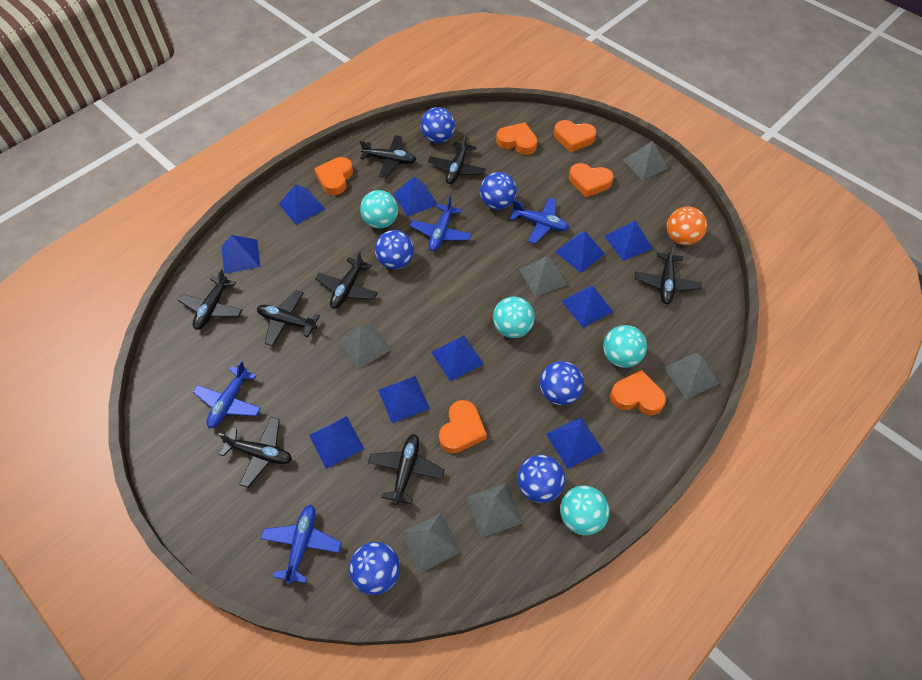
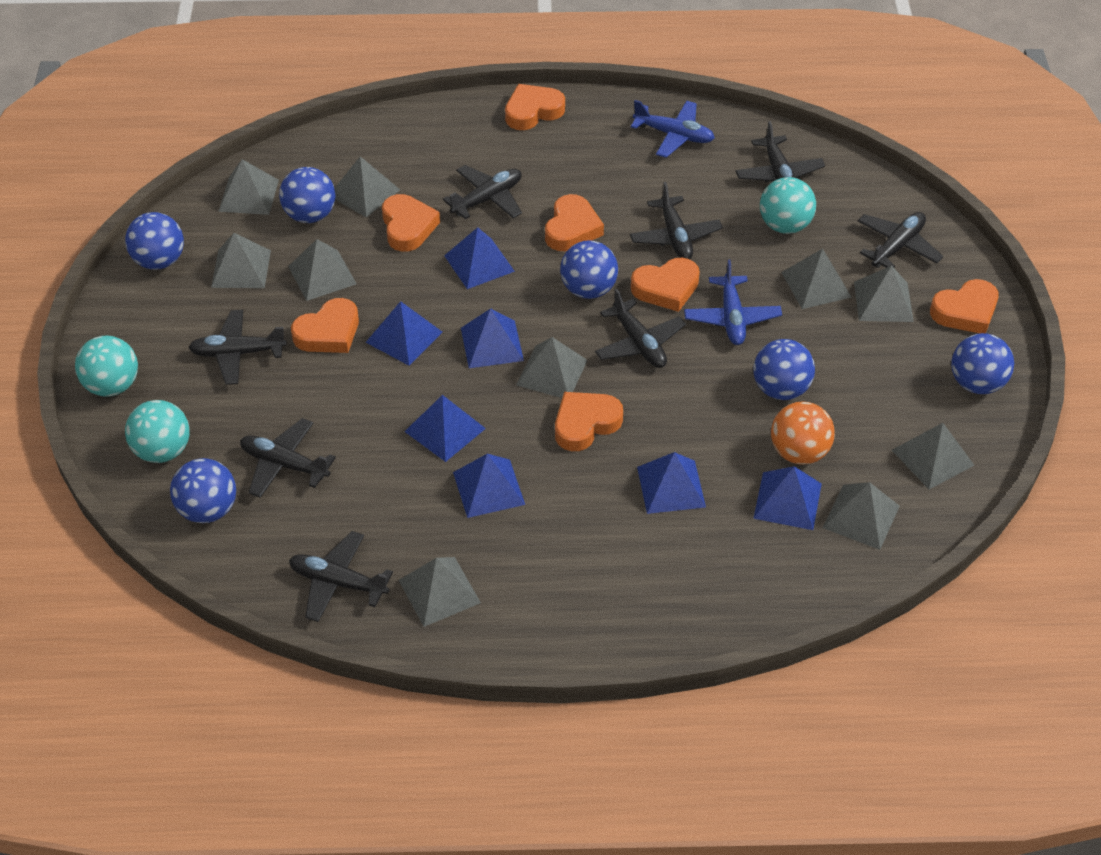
blue plane: [193,360,261,428] [261,505,342,584] [410,196,472,251] [510,197,569,244] = 4 -> [631,100,715,158] [684,260,782,345] = 2
blue pyramid: [222,235,260,274] [279,184,325,225] [309,416,364,469] [378,376,430,423] [394,177,438,217] [431,335,484,381] [546,417,603,469] [555,231,605,273] [562,285,613,328] [604,220,653,261] = 10 -> [366,301,442,366] [404,395,486,462] [444,227,515,289] [453,454,525,518] [461,308,524,368] [637,452,706,514] [753,466,822,530] = 7
grey pyramid: [339,323,391,369] [401,513,461,573] [466,483,523,538] [519,256,568,297] [623,141,669,181] [664,353,720,399] = 6 -> [211,233,271,288] [218,159,279,215] [288,239,357,301] [334,156,400,217] [399,557,481,627] [516,337,588,398] [781,249,852,309] [823,482,900,550] [854,266,914,322] [892,423,974,489] = 10
orange heart: [314,157,353,195] [439,400,487,453] [496,123,537,155] [554,120,596,152] [569,163,613,197] [610,370,666,415] = 6 -> [291,298,359,353] [382,194,440,252] [505,84,565,130] [545,194,604,251] [555,392,623,451] [631,258,700,312] [930,279,999,333] = 7
turquoise ball: [360,190,398,228] [493,297,535,338] [560,485,609,535] [603,325,647,368] = 4 -> [75,335,138,397] [125,400,190,463] [760,177,816,234] = 3

